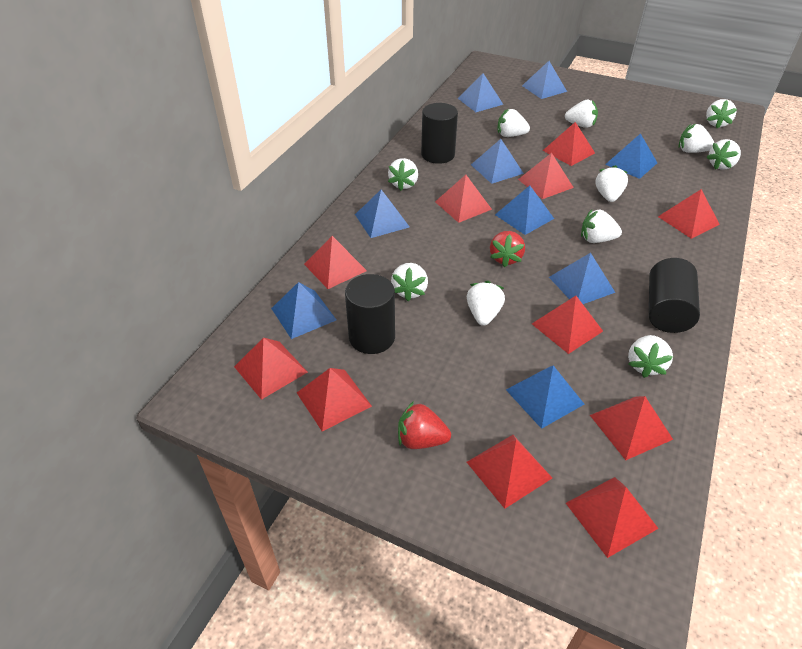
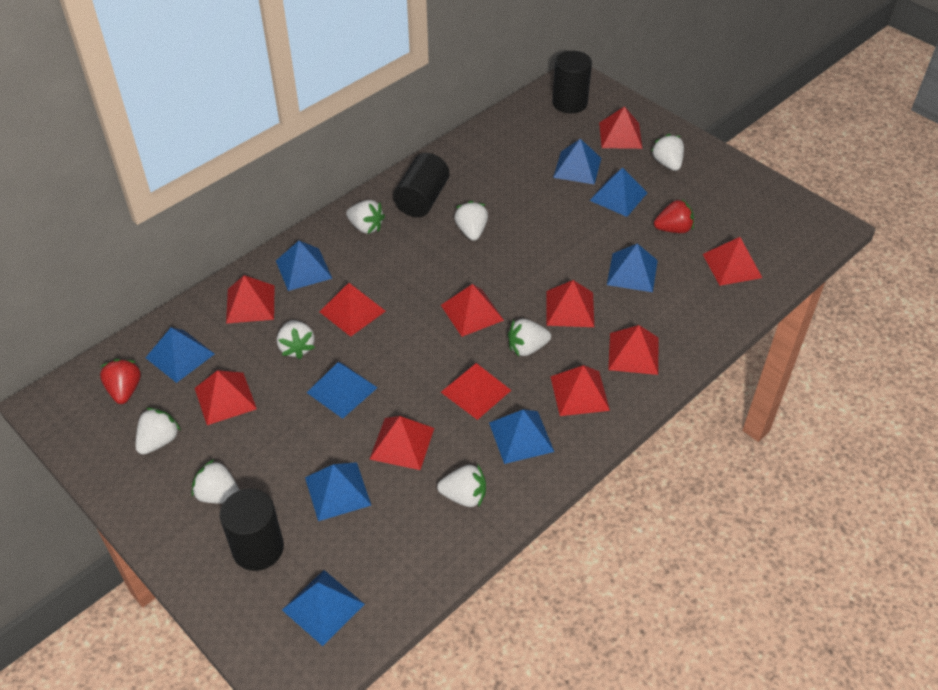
white strawberry: [388,158,418,191] [391,263,428,301] [467,281,505,326] [498,109,530,137] [565,99,598,128] [581,209,622,243] [595,165,628,202] [628,335,673,378] [678,124,714,153] [706,99,737,128] [706,139,741,170] = 11 -> [136,408,181,455] [192,459,239,504] [277,320,315,359] [346,200,385,234] [437,465,486,508] [454,201,488,241] [508,319,551,356] [651,134,684,171] = 8

